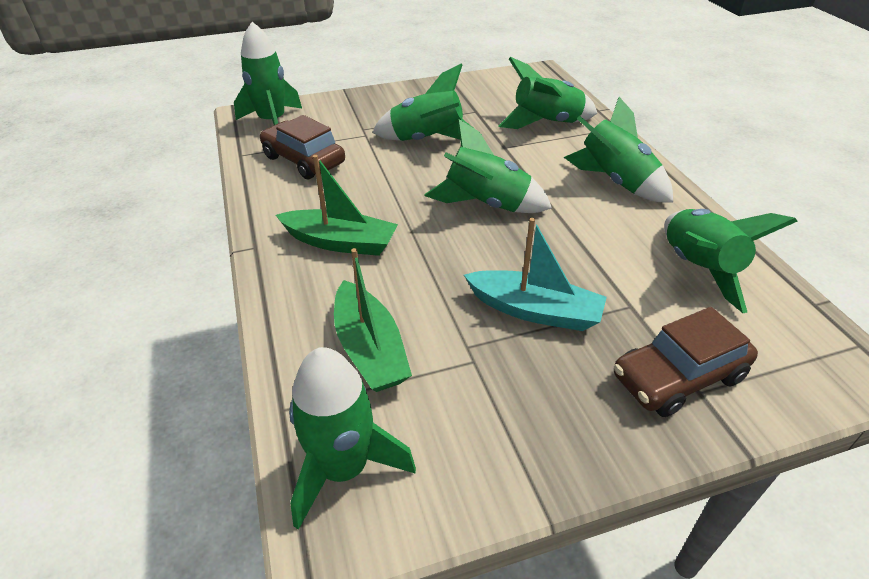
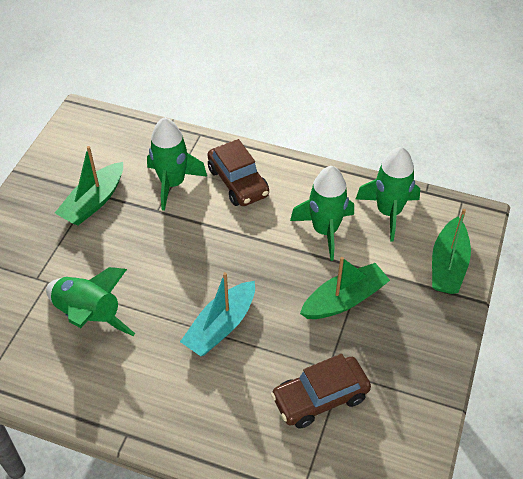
green boat: [276,155,398,256] [334,248,412,392] = 2 -> [55,146,123,225] [300,257,390,319] [432,209,471,294] = 3
green rocket: [234,22,302,125] [289,347,416,530] [372,64,482,141] [424,119,552,213] [498,57,597,129] [564,97,673,202] [664,209,798,313] = 7 -> [46,267,135,336] [147,117,207,211] [290,166,354,261] [356,147,420,241] = 4

